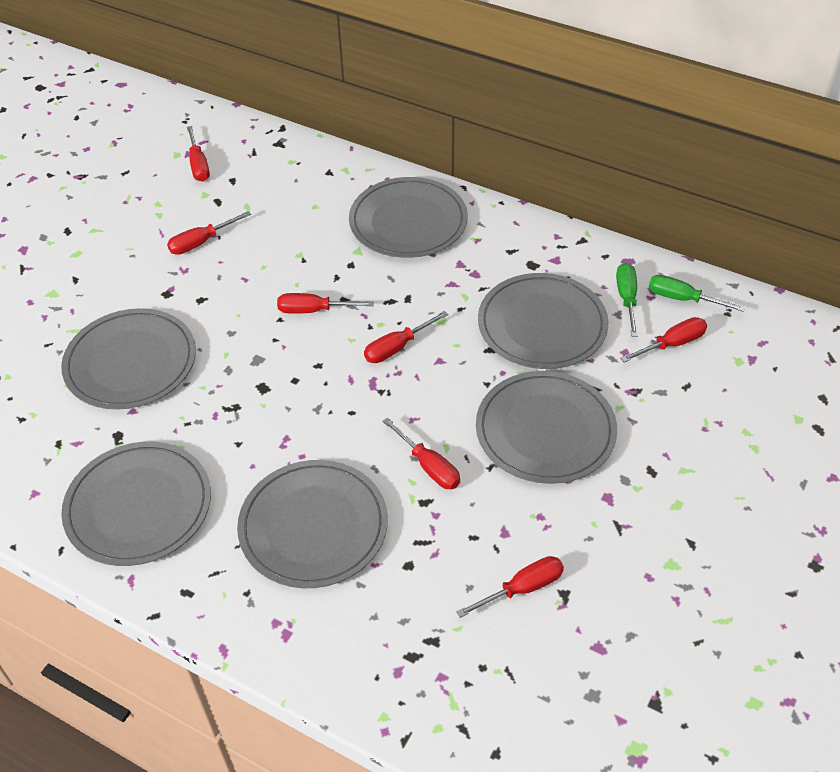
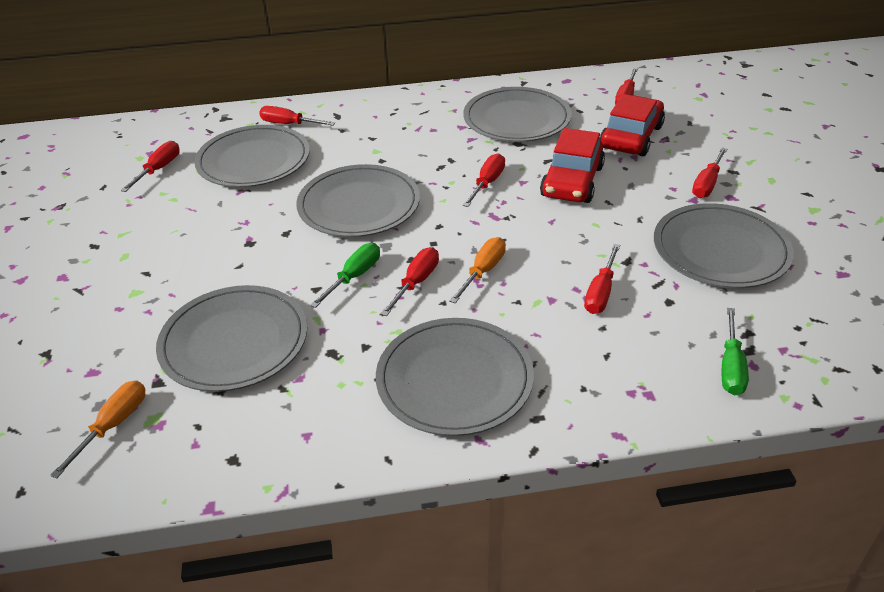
orange screwdriver: none = 0 -> [50,380,145,479] [449,237,506,303] = 2
red car: none = 0 -> [540,128,605,203] [600,94,665,156] = 2

